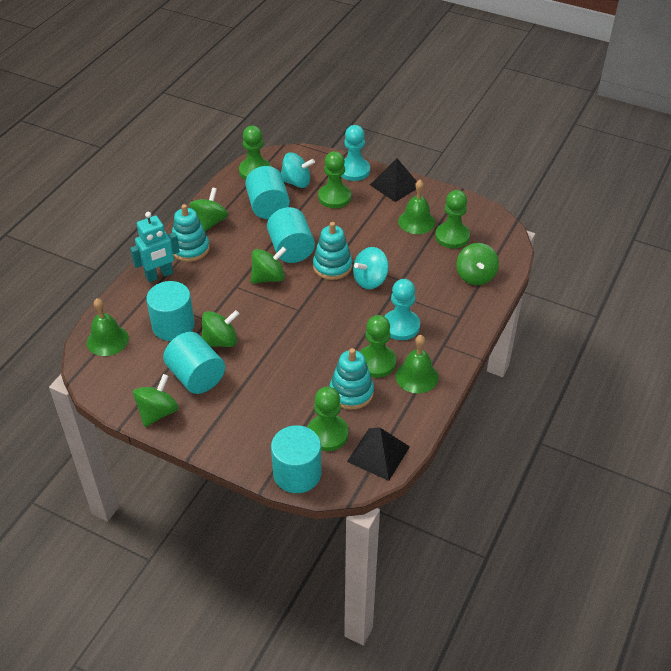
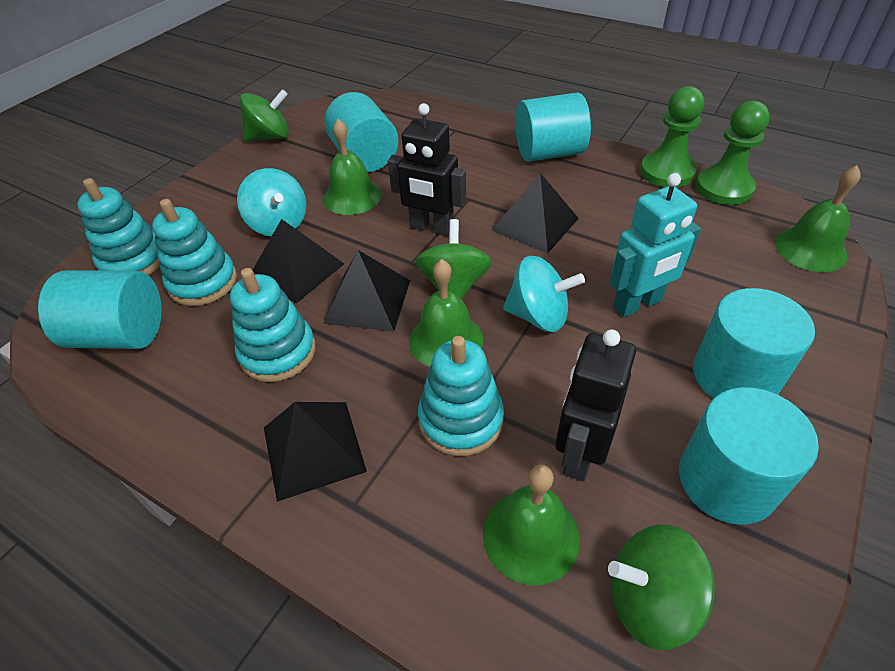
black pyramid: [347,427,410,481] [370,158,417,202] = 2 -> [253,219,344,303] [264,402,367,502] [323,250,410,332] [491,173,579,253] = 4
black robot: none = 0 -> [388,103,466,236] [555,329,636,482] = 2
green bell: [87,298,129,356] [395,335,438,393] [398,180,435,234] = 3 -> [323,119,381,215] [409,259,483,367] [483,465,580,585] [775,165,861,272] = 4
green pawn: [239,125,271,180] [308,387,348,451] [318,151,351,208] [360,315,396,378] [435,190,470,249] = 5 -> [640,86,704,187] [696,101,770,205] = 2
green spinning top: [133,374,178,427] [189,187,228,232] [202,310,239,347] [251,247,286,284] [456,243,499,285] = 5 -> [240,89,289,142] [416,219,492,299] [608,525,715,650] = 3
turquoise pawn: [341,125,370,181] [384,279,420,340] = 2 -> none = 0
turquoise stacking toy: [172,204,210,262] [313,222,352,280] [330,348,374,410] = 3 -> [77,178,160,275] [152,199,237,306] [230,268,316,382] [418,336,504,456] = 4

